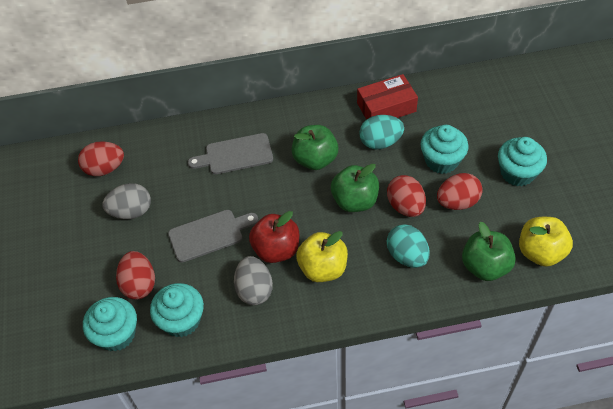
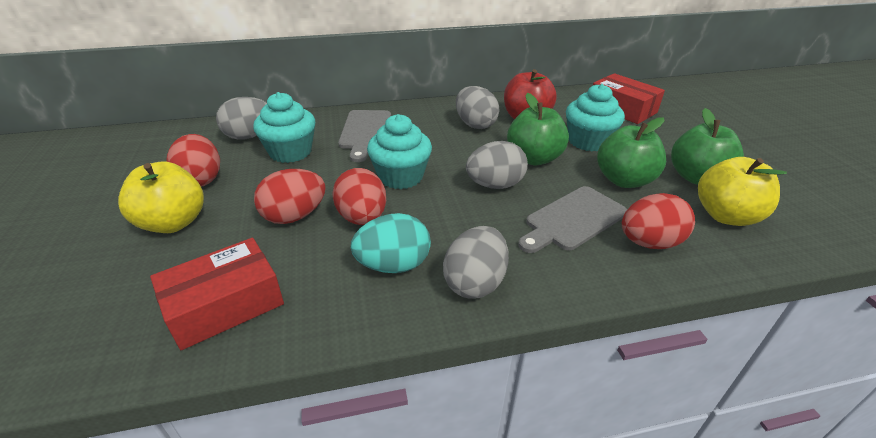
grey egg: [103,183,151,219] [234,256,273,305] = 2 -> [216,97,267,140] [443,226,509,299] [456,86,499,129] [466,141,528,189] = 4
red box: [357,74,418,120] = 1 -> [150,238,284,350] [593,73,665,124] = 2
turquoise cupcake: [83,297,137,352] [150,283,204,337] [420,125,469,174] [498,137,547,186] = 4 -> [253,92,315,163] [367,114,432,189] [566,84,625,151] = 3
turquoise egg: [359,115,404,149] [387,224,430,268] = 2 -> [351,213,431,273] = 1

